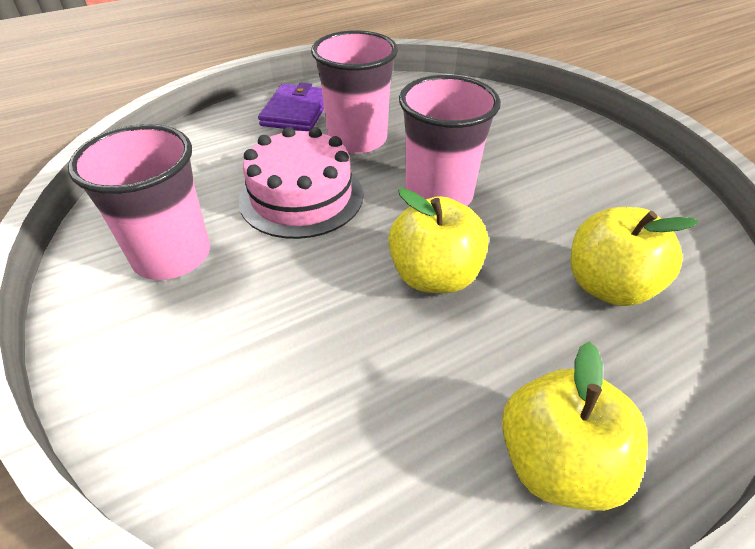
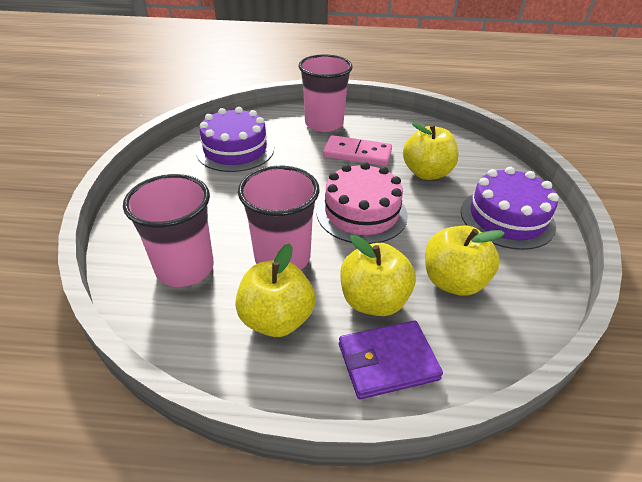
pink domino: none = 0 -> [323,135,392,166] = 1
purple cake: none = 0 -> [196,107,274,172] [461,167,559,250] = 2
yellow apple: [388,188,489,293] [502,342,648,511] [570,207,698,306] = 3 -> [235,243,316,337] [340,235,416,316] [403,122,459,180] [425,226,505,296] = 4

